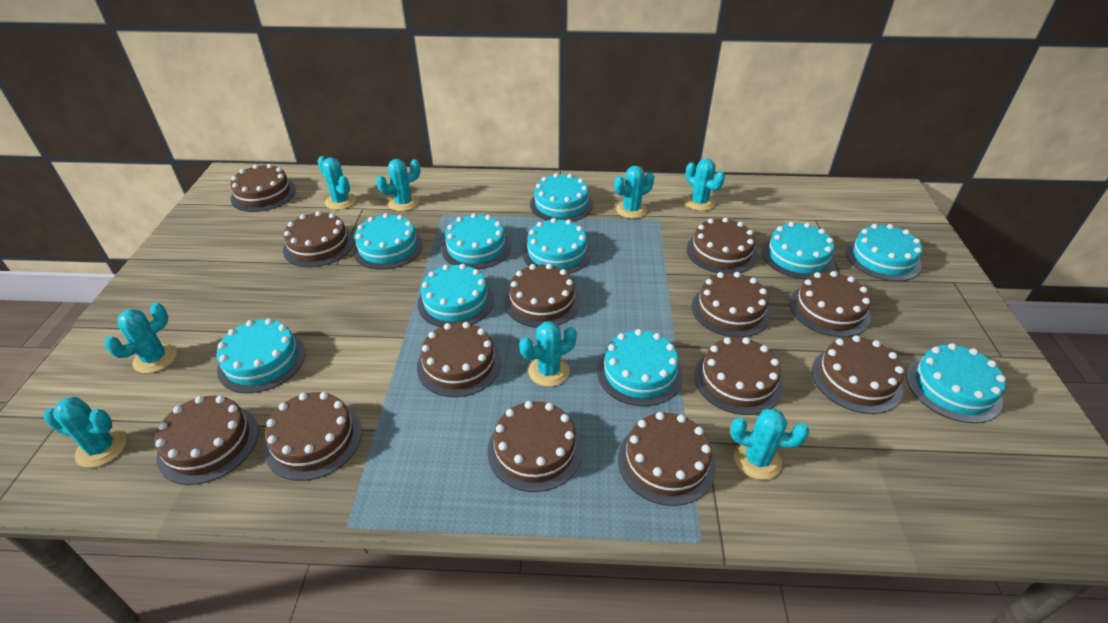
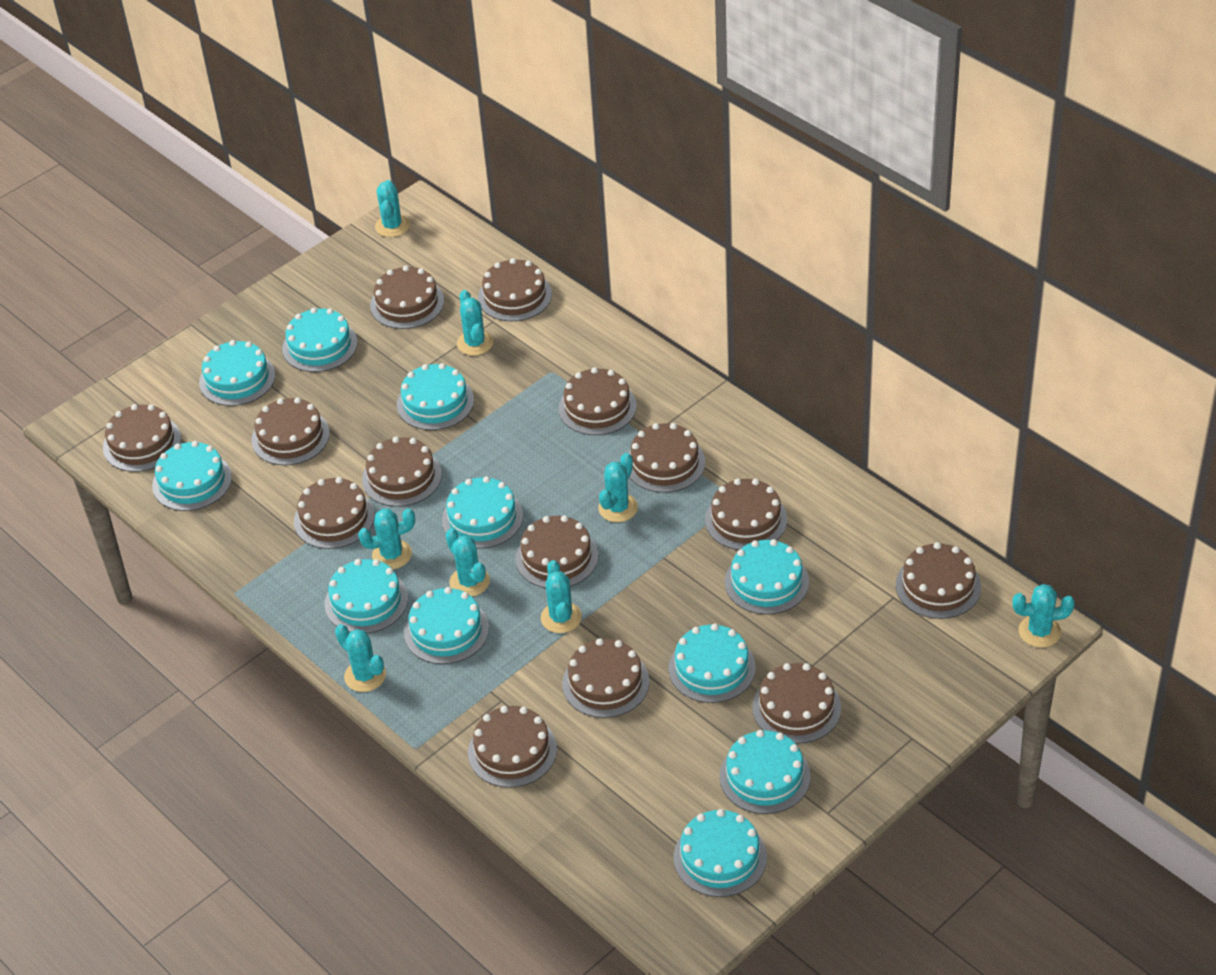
brown cake: [155,395,259,485] [230,164,296,212] [264,392,362,481] [283,211,354,267] [417,322,501,397] [487,401,583,492] [504,263,580,328] [618,412,716,506] [687,217,757,273] [692,272,770,338] [694,337,783,415] [790,271,871,337] [812,335,904,414] = 13 -> [103,404,181,472] [251,397,330,465] [294,477,375,549] [362,437,442,507] [370,266,444,329] [468,706,557,788] [478,258,552,321] [515,515,598,588] [559,367,637,435] [562,638,649,718] [628,423,705,493] [705,478,787,550] [752,663,841,744] [896,542,981,619] = 14
turquoise cake: [217,318,306,393] [353,213,423,270] [418,264,494,327] [442,213,511,269] [522,218,592,274] [530,173,593,222] [597,329,683,406] [762,222,835,279] [846,224,922,281] [906,343,1006,423] = 10 -> [152,441,232,511] [199,340,275,406] [282,308,358,372] [324,559,408,633] [397,363,474,430] [404,587,489,664] [442,476,523,549] [669,624,756,703] [674,809,767,897] [719,730,811,814] [725,539,809,615] = 11

